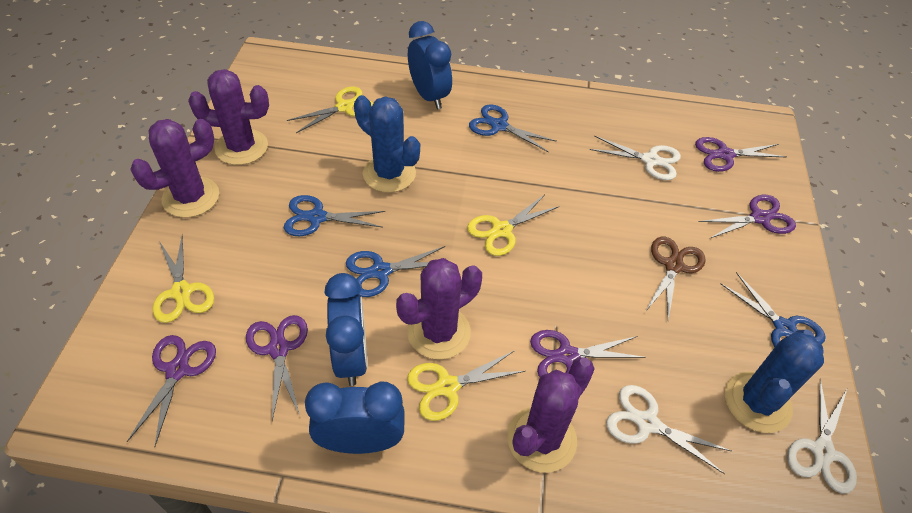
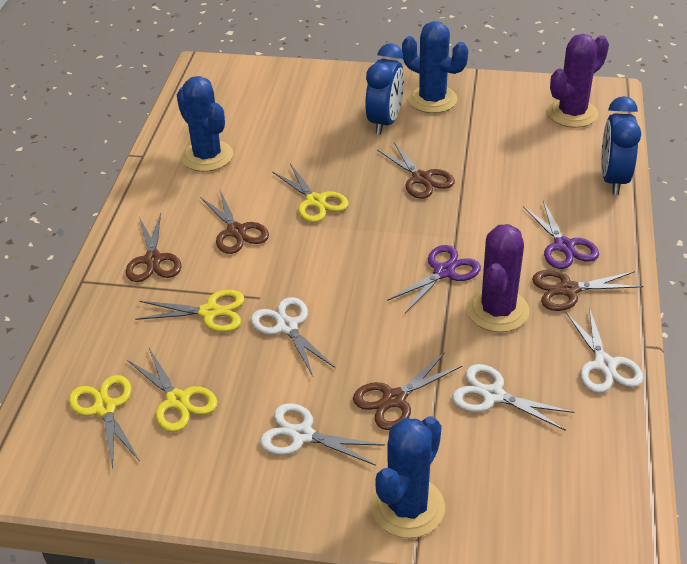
blue cactus: [354,95,420,193] [725,330,824,433] = 2 -> [177,76,233,172] [371,416,445,538] [402,21,468,113] = 3
blue clock: [305,381,404,454] [325,273,368,386] [408,21,452,109] = 3 -> [365,43,404,135] [601,96,641,195] = 2
blue scissors: [284,195,385,236] [346,246,445,297] [469,104,557,152] [721,272,826,347] = 4 -> none = 0
brown scissors: [645,237,706,321] = 1 -> [126,213,181,282] [200,191,269,254] [353,352,462,430] [377,142,455,199] [532,270,643,311] = 5
purple cactus: [130,119,219,218] [188,69,269,165] [396,258,482,360] [507,357,595,473] = 4 -> [467,224,529,332] [547,34,609,128] = 2
purple scissors: [127,335,216,446] [246,315,308,420] [530,330,645,377] [695,137,786,172] [699,195,796,239] = 5 -> [387,245,481,313] [523,201,599,269] = 2
white scissors: [589,136,681,180] [606,385,731,474] [787,379,857,494] = 3 -> [251,297,336,376] [260,403,385,466] [452,364,575,431] [566,307,643,393] = 4

